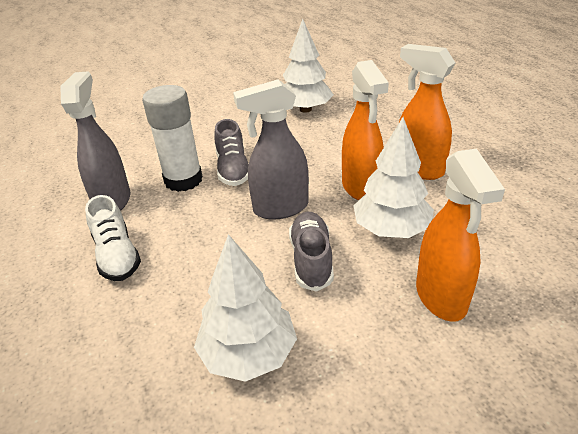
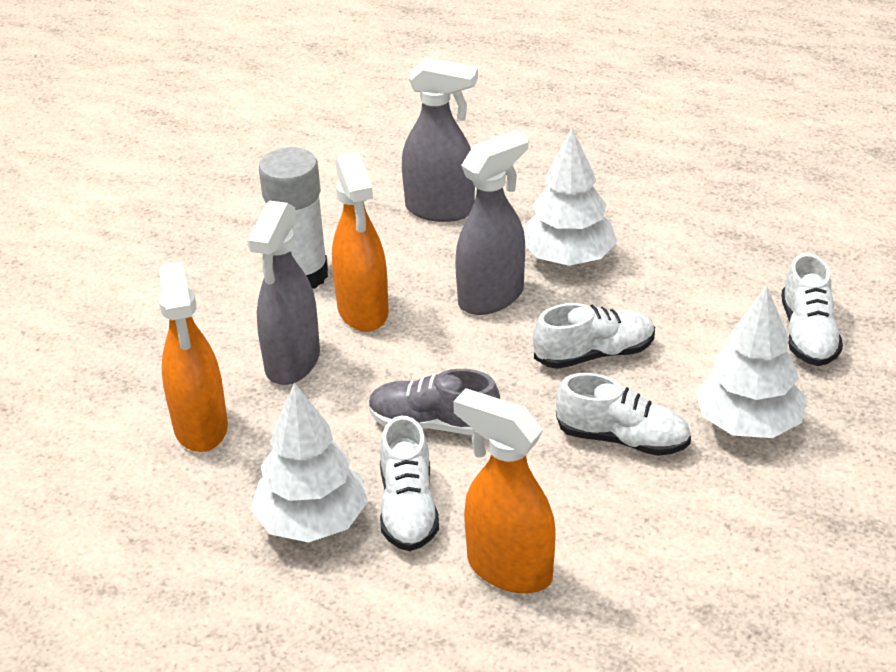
grey shoe: [214,119,249,186] [289,212,334,292] = 2 -> [368,369,500,435] = 1
grey spray bottle: [60,71,130,211] [233,79,309,220] = 2 -> [247,200,320,385] [402,58,478,222] [455,130,528,315] = 3
white shoe: [85,195,141,281] = 1 -> [380,416,439,551] [533,303,655,369] [556,373,691,456] [781,253,843,366] = 4

